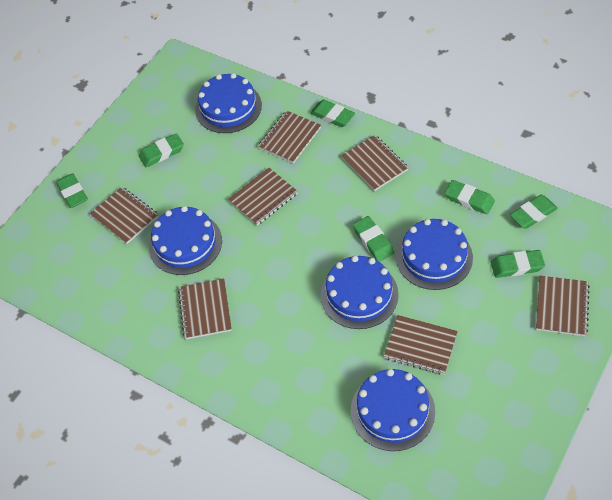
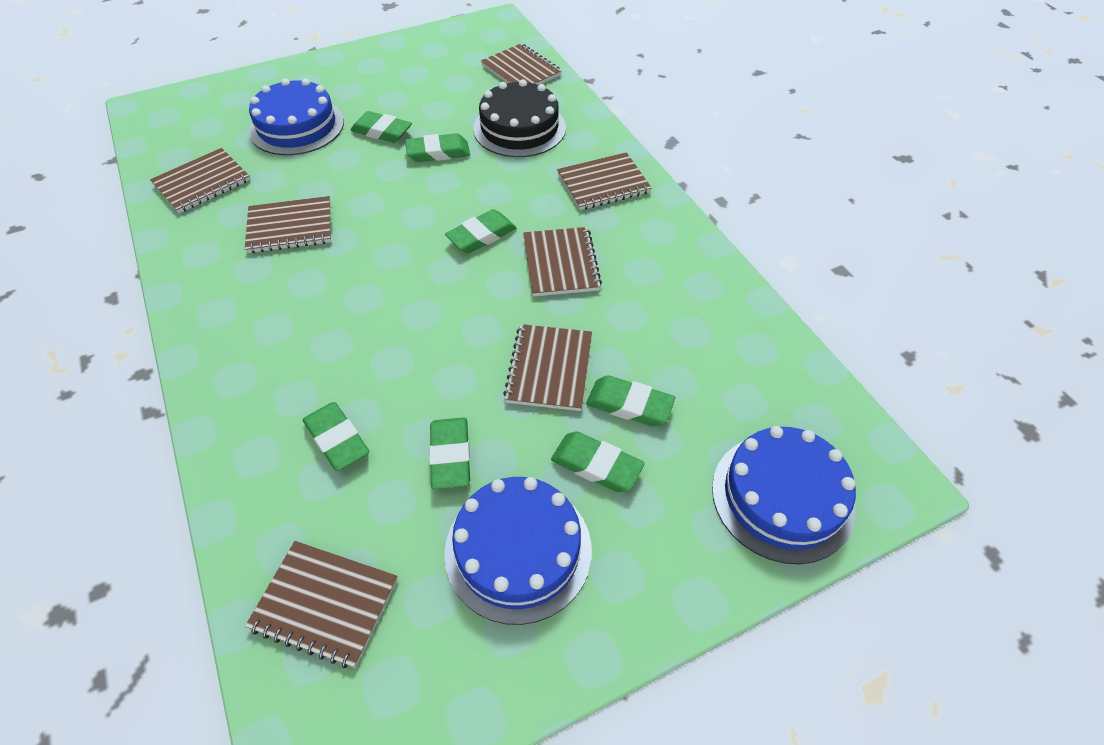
black cake: none = 0 -> [473,79,566,157] = 1
blue cake: [149,206,222,275] [195,73,262,133] [321,255,399,329] [351,369,435,451] [396,219,473,290] = 5 -> [249,78,344,155] [444,477,592,625] [712,426,856,564] = 3

